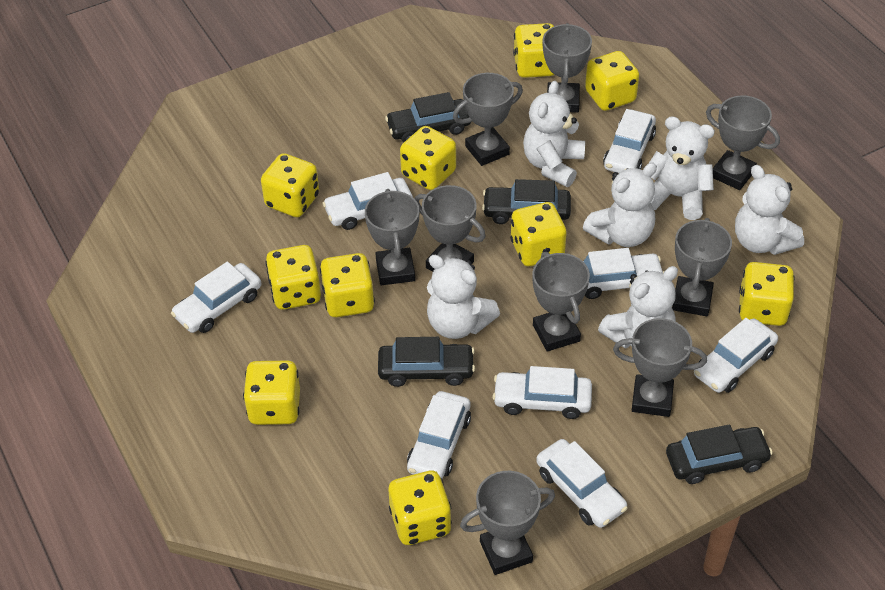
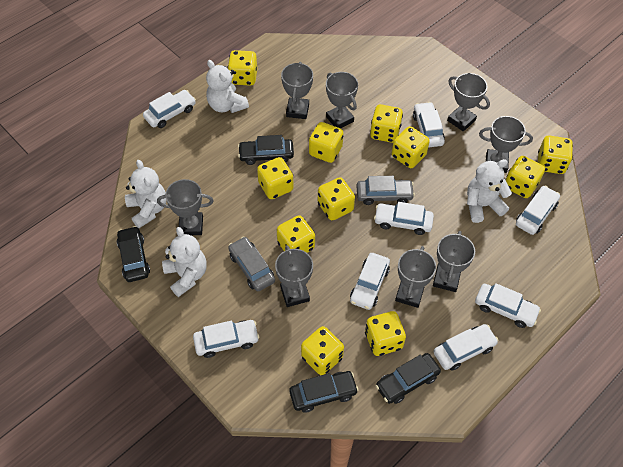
grey car: none = 0 -> [228,237,275,291] [356,176,415,205] = 2
grey trophy: [365,189,419,285] [415,185,486,272] [453,73,523,166] [460,471,555,575] [532,252,590,351] [543,23,592,113] [613,318,707,417] [672,218,732,316] [706,95,780,190] = 9 -> [157,179,214,235] [275,245,313,307] [281,62,313,119] [326,72,358,128] [395,246,436,308] [433,231,475,292] [447,73,490,132] [479,116,533,173] = 8
white teddy bear: [427,255,500,339] [523,81,585,187] [583,163,657,247] [598,266,678,349] [649,116,715,220] [735,165,804,255] = 6 -> [125,160,166,228] [162,227,207,297] [206,60,249,113] [467,159,512,223] = 4
yellow dice: [243,361,300,425] [261,153,319,217] [265,245,321,310] [320,253,375,317] [389,471,452,545] [400,126,456,190] [510,202,567,266] [513,23,554,78] [585,51,639,111] [739,262,795,326] = 10 -> [228,50,257,86] [257,157,294,199] [277,215,315,253] [301,326,344,375] [309,122,343,163] [318,177,355,220] [365,311,406,356] [370,104,403,143] [392,126,430,168] [505,156,545,198] [538,135,573,174] = 11

